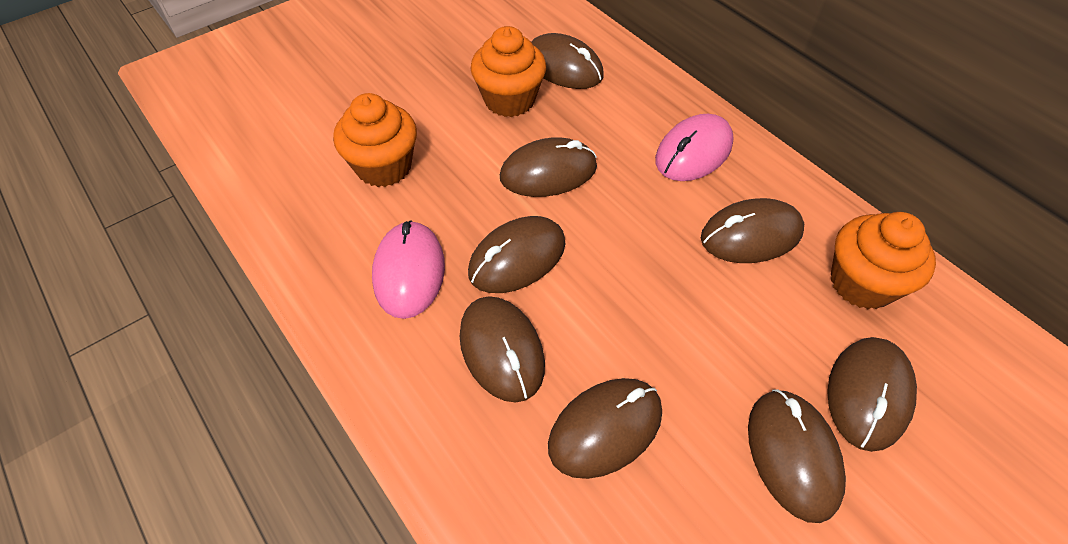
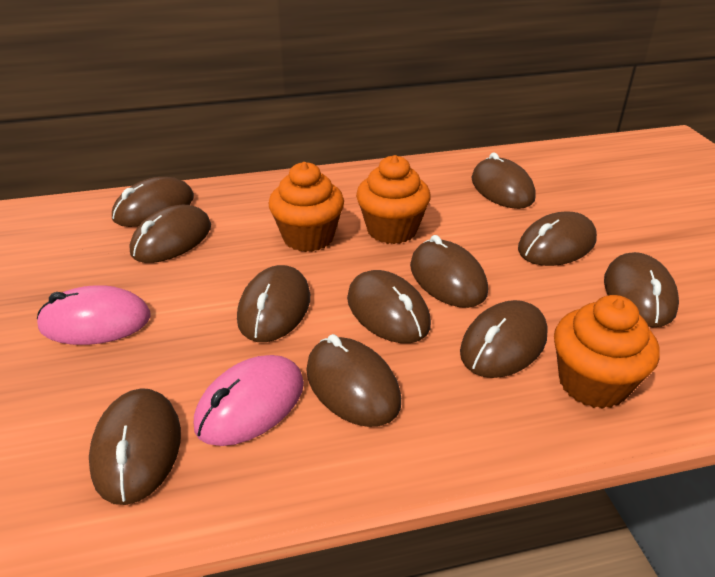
brown mouse: [459,296,545,403] [468,216,565,293] [500,137,597,197] [531,33,604,89] [548,378,662,479] [701,198,804,263] [748,389,846,523] [827,337,917,452] = 8 -> [89,388,181,505] [112,177,194,227] [130,205,211,263] [237,265,310,342] [306,334,401,427] [347,270,431,343] [410,235,488,308] [460,300,548,378] [472,152,536,209] [518,211,597,266] [604,252,679,327] = 11

